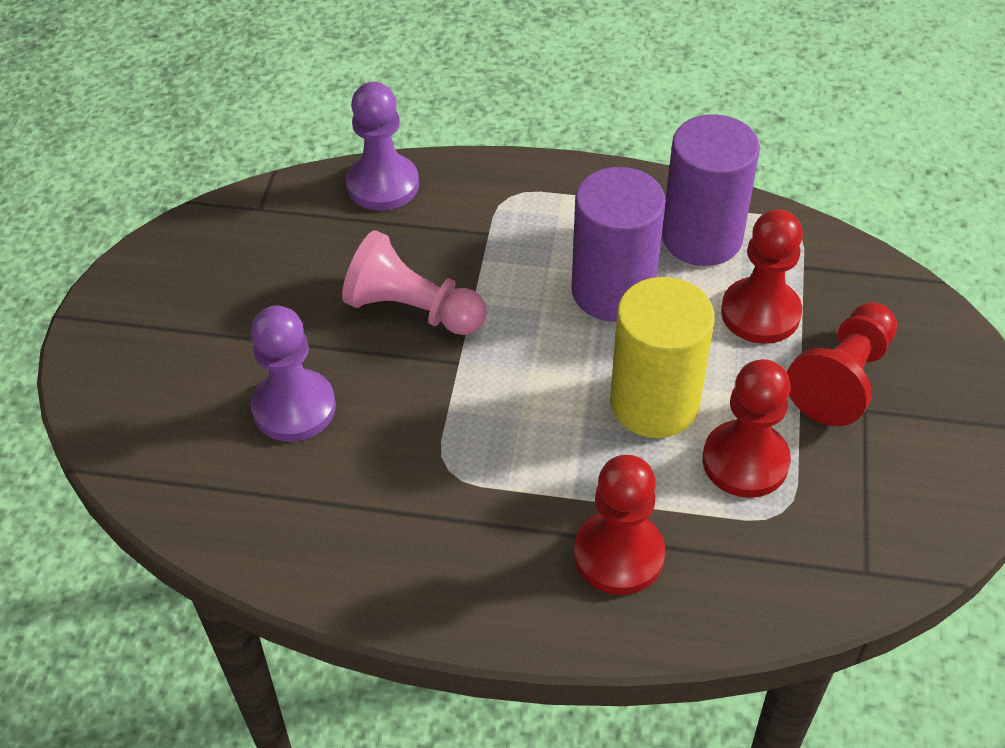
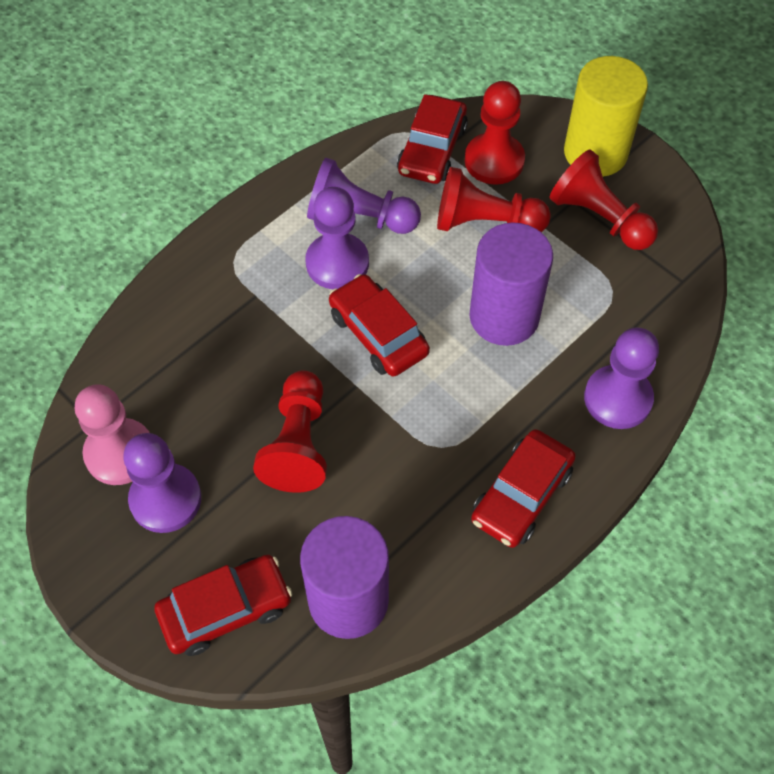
purple pawn: [251,306,336,442] [346,82,419,211] = 2 -> [123,433,201,533] [305,187,369,289] [307,158,421,234] [584,327,659,429] = 4
red car: none = 0 -> [154,555,292,656] [329,274,430,377] [397,94,468,184] [471,429,576,548] = 4

